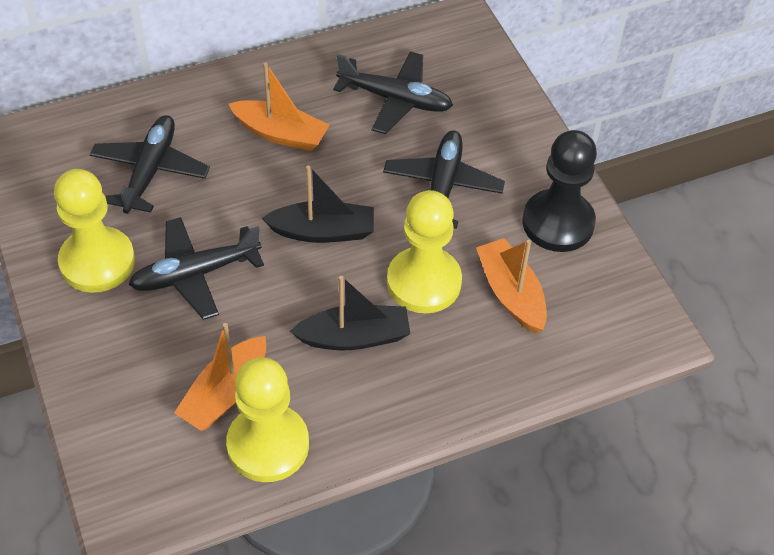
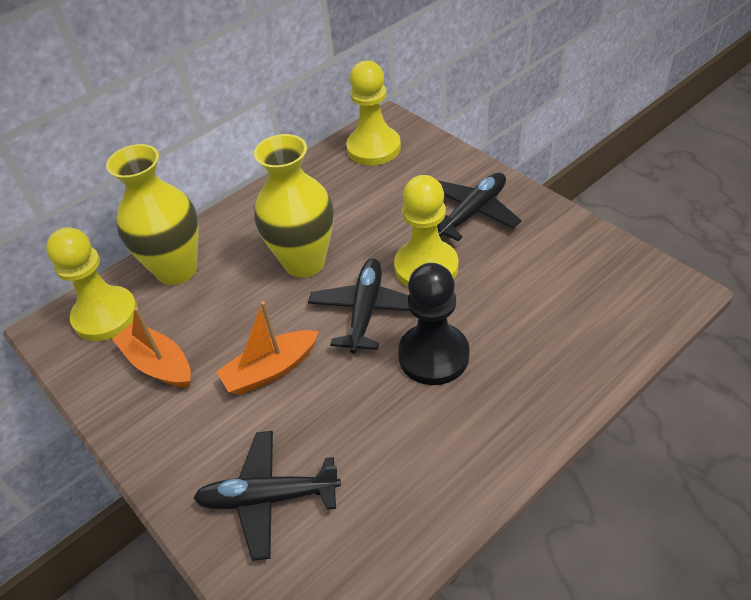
black boat: [262,166,374,243] [290,276,410,350] = 2 -> none = 0
black plane: [90,115,210,214] [128,217,264,320] [333,51,453,134] [383,130,505,229] = 4 -> [194,431,341,561] [308,258,410,354] [437,172,521,241] = 3
orange boat: [174,323,266,431] [228,62,330,151] [476,238,547,333] = 3 -> [112,307,191,388] [216,301,319,395] = 2
yellow vase: none = 0 -> [106,144,198,285] [254,134,334,278] = 2

